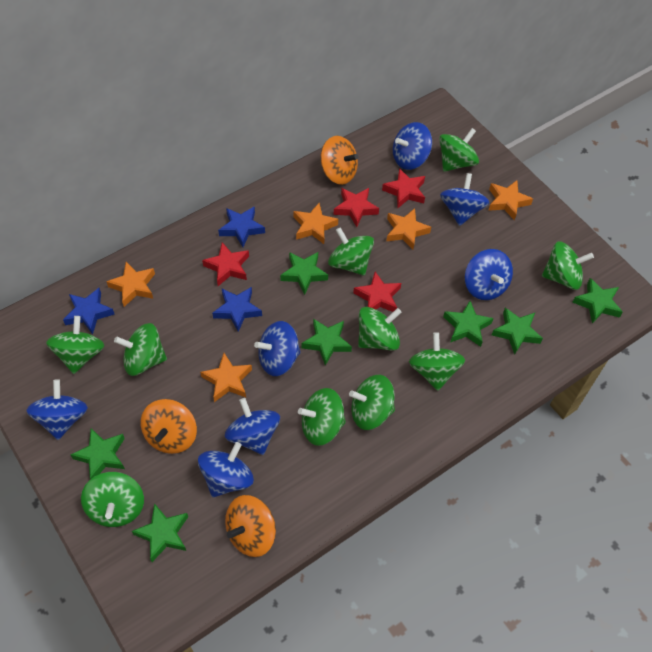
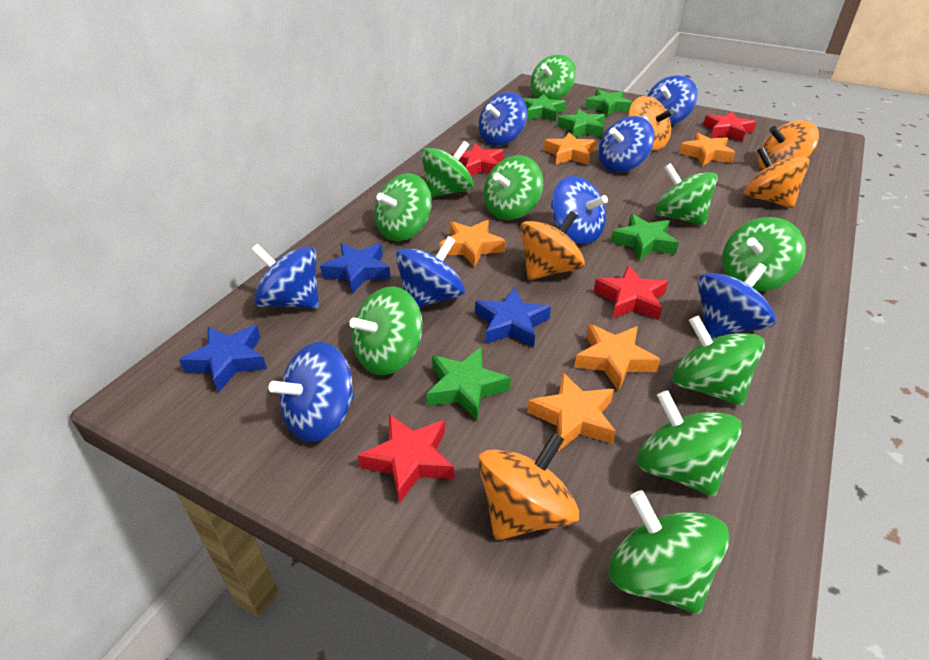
blue spinning top: [26,379,88,440] [198,442,254,497] [225,398,280,455] [254,321,301,376] [393,122,432,170] [440,173,489,226] [465,249,513,300] = 7 -> [251,244,319,309] [269,342,355,442] [395,236,465,308] [479,92,527,145] [551,176,608,244] [599,116,654,172] [647,75,698,125] [697,263,776,338] = 8
green star: [70,428,125,479] [132,503,188,562] [280,252,328,295] [302,319,352,366] [443,301,494,347] [492,308,543,355] [572,278,623,324] = 7 -> [426,347,511,421] [523,94,566,122] [557,109,605,137] [585,89,632,117] [611,214,679,261] = 5
orange spinning top: [141,399,197,454] [225,495,276,557] [320,136,358,185] = 3 -> [478,432,579,540] [520,211,585,280] [628,96,674,150] [744,147,810,208] [758,120,819,170] = 5

